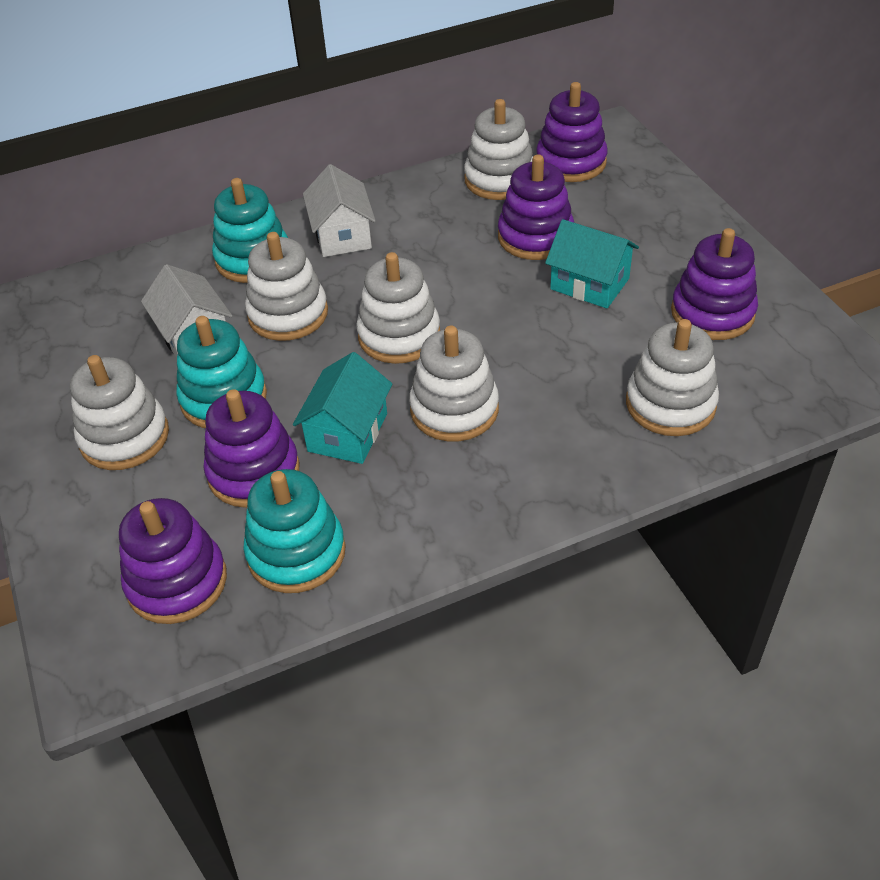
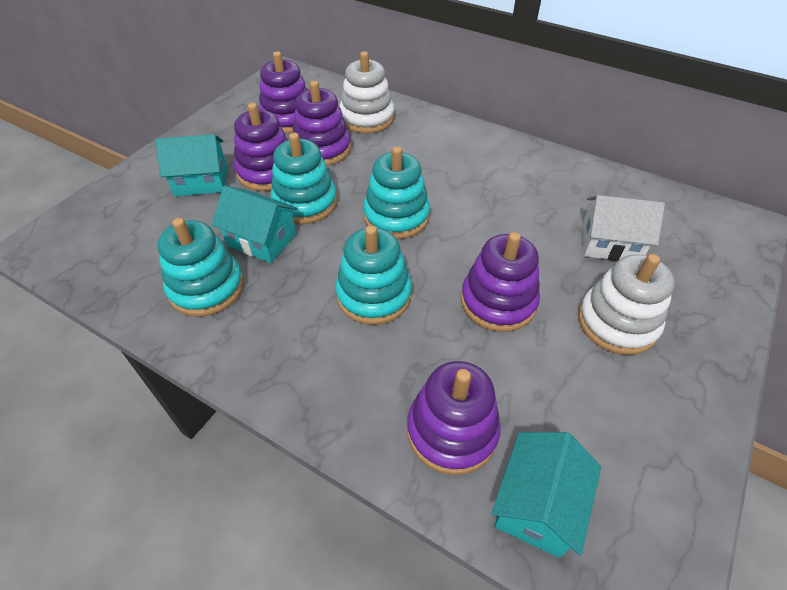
turquoise house: [293,352,392,464] [545,219,639,309] = 2 -> [155,134,227,196] [212,186,298,263] [491,432,601,558] = 3
turquoise stacking toy: [176,316,267,428] [212,178,288,283] [243,469,346,593] = 3 -> [158,218,244,317] [271,133,337,224] [335,225,412,325] [363,146,430,239] = 4
white house: [141,264,232,358] [303,164,376,257] = 2 -> [582,195,665,261] = 1
white stacking toy: [70,355,169,470] [245,232,328,341] [356,252,440,364] [409,326,499,441] [464,99,533,200] [626,319,719,436] = 6 -> [339,51,394,134] [578,254,675,355] = 2

